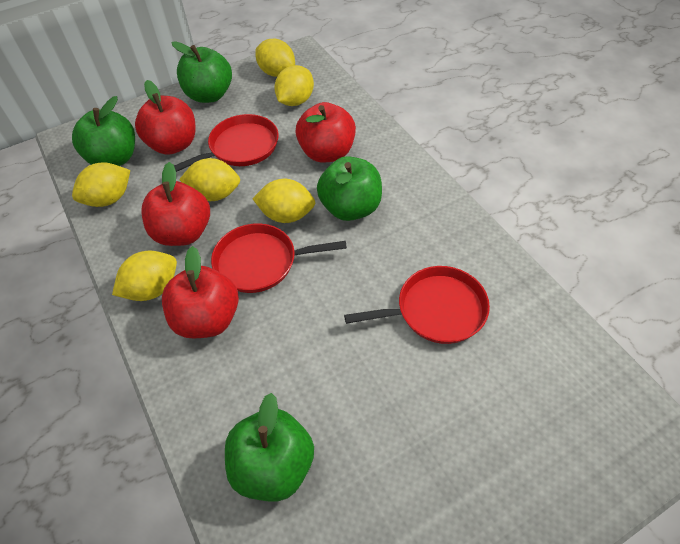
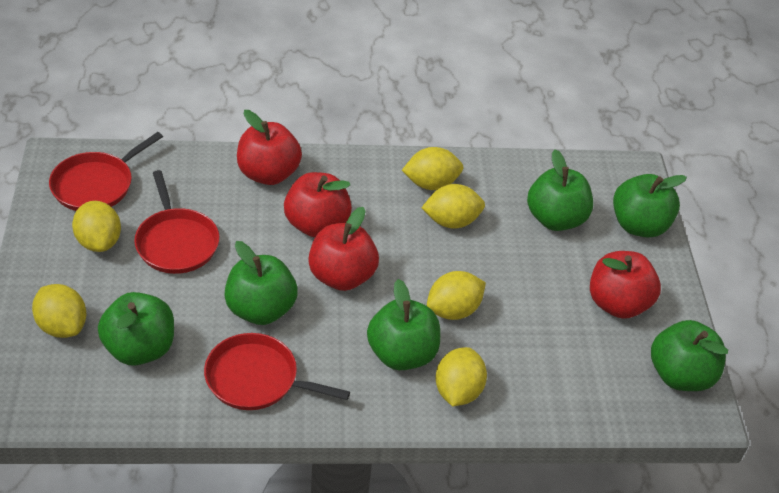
green apple: [72,96,135,166] [172,41,232,103] [225,393,314,501] [317,156,382,221] = 4 -> [98,292,174,366] [224,241,298,325] [367,279,440,370] [527,149,593,231] [613,174,687,238] [651,320,728,391] = 6

